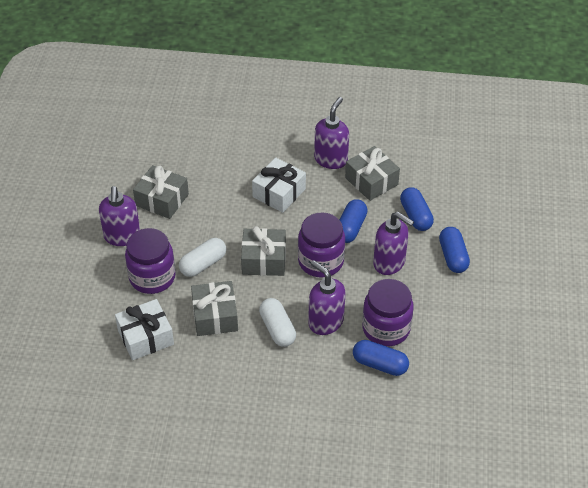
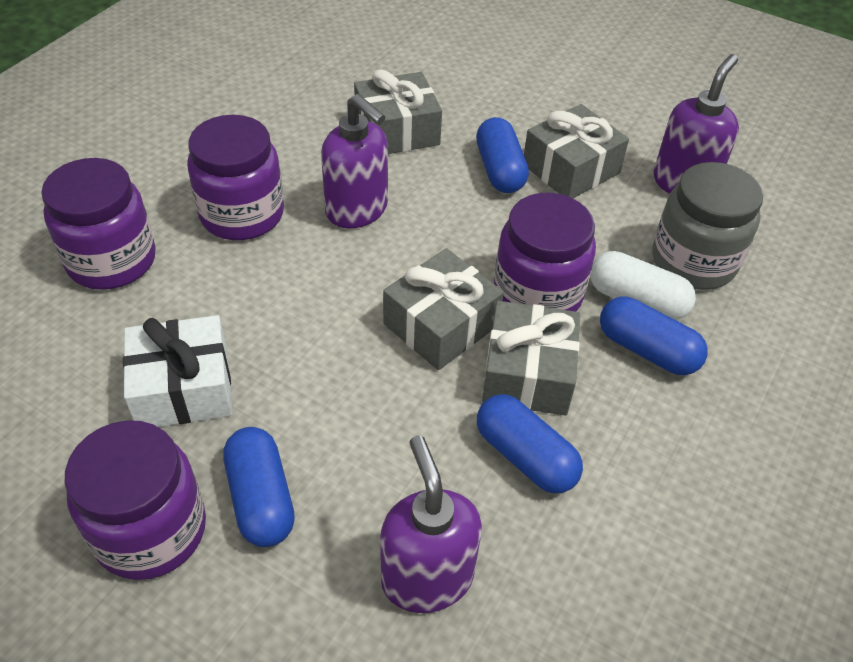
grey jar: none = 0 -> [652,162,763,290] = 1
purple jar: [125,228,175,294] [298,213,345,277] [362,279,414,346] = 3 -> [41,158,156,290] [65,420,206,580] [187,115,284,240] [494,193,596,311] = 4
purple soap dispenser: [99,186,140,246] [308,260,346,335] [314,97,349,169] [373,212,414,275] = 4 -> [321,94,388,228] [380,436,482,613] [654,54,739,194] = 3
white capsule: [179,238,226,277] [259,298,296,347] = 2 -> [590,251,696,320] = 1
white gift: [115,299,174,360] [252,157,306,213] = 2 -> [123,315,233,427] = 1

